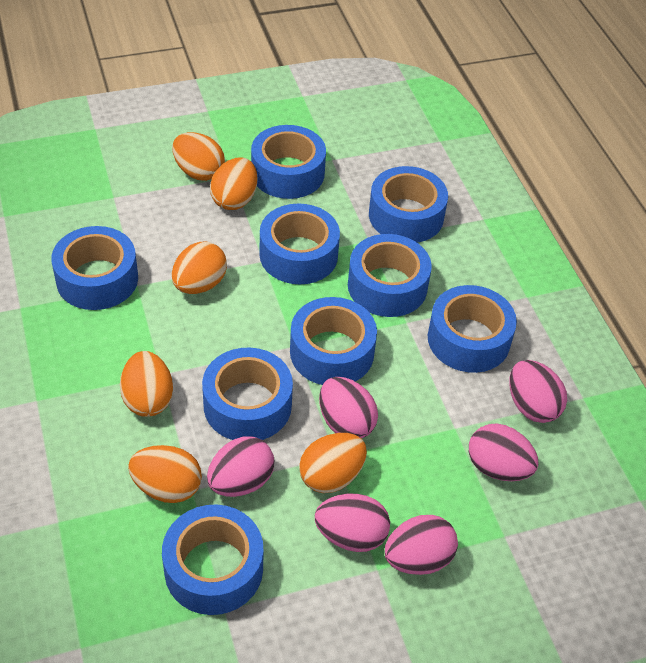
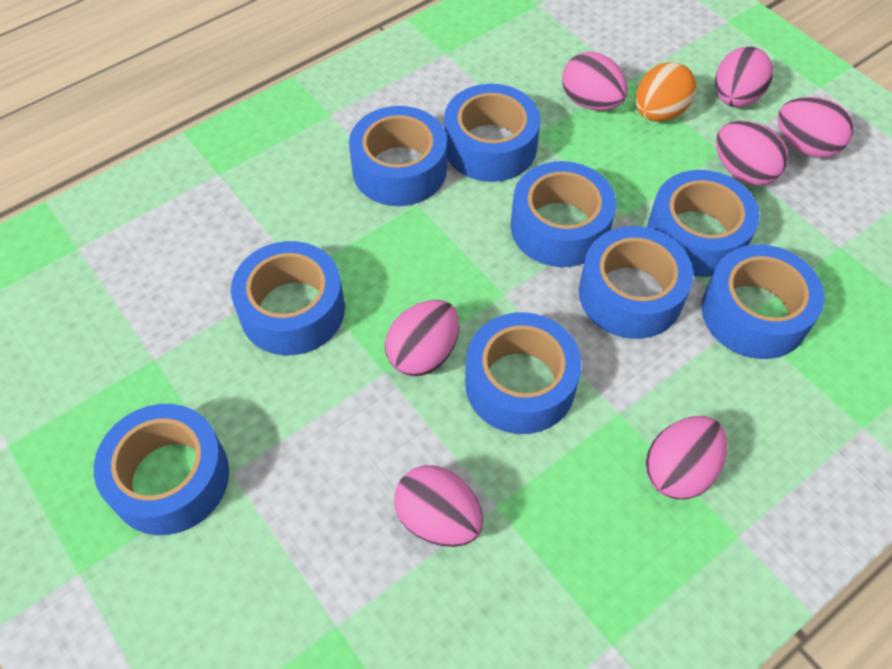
orange egg: [120,351,173,417] [128,445,202,503] [172,132,225,181] [172,242,227,294] [210,158,258,210] [299,433,367,493] = 6 -> [635,62,696,122] = 1
pink egg: [207,436,274,497] [315,494,390,552] [319,377,378,438] [384,515,458,575] [469,424,539,481] [509,360,567,423] = 6 -> [385,300,459,376] [394,465,483,547] [562,52,628,111] [645,416,727,500] [715,47,773,107] [716,121,788,186] [778,97,853,158] = 7

